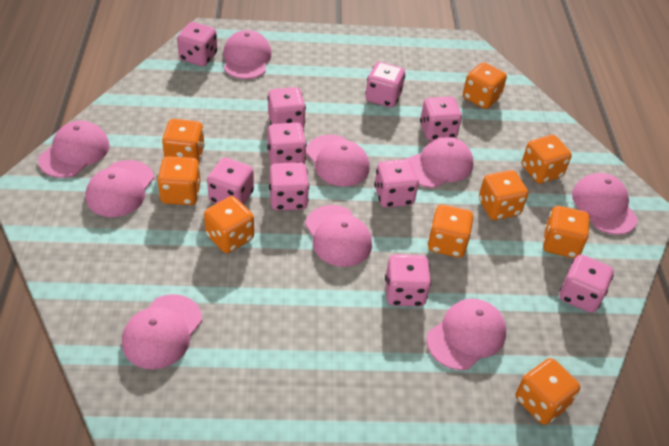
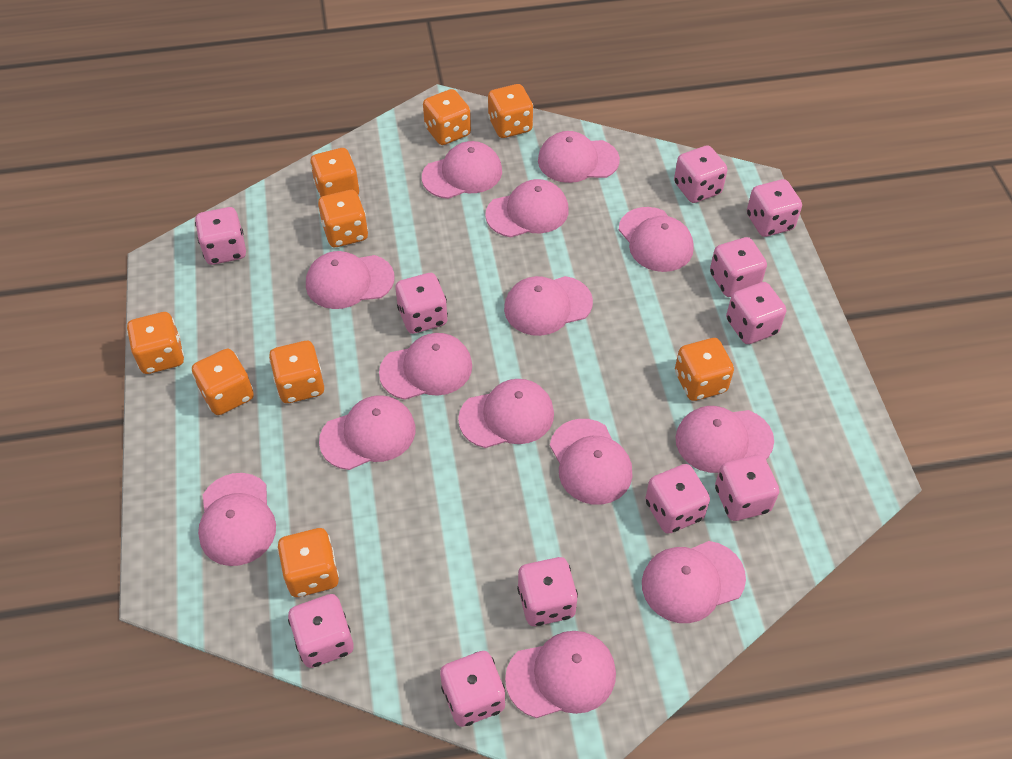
pink cap: [38,120,110,178] [85,160,154,217] [122,294,202,369] [223,30,272,79] [305,205,372,267] [306,135,370,187] [407,136,473,188] [426,299,506,370] [572,173,638,235] = 9 -> [198,473,276,566] [306,251,394,309] [319,395,415,470] [379,333,472,400] [422,141,502,199] [458,379,554,448] [485,179,569,237] [504,276,593,336] [505,631,616,718] [538,131,620,183] [550,419,633,505] [619,207,694,272] [642,541,746,623] [675,406,774,473] = 14
pink dice: [177,22,217,66] [207,157,254,205] [267,87,306,128] [267,123,307,165] [269,163,309,211] [365,62,405,108] [374,159,419,208] [385,254,431,307] [420,96,462,141] [559,255,614,313] = 10 -> [195,207,246,265] [288,594,354,668] [396,273,448,334] [440,651,505,727] [517,557,578,626] [645,464,710,534] [674,145,728,203] [710,237,767,297] [715,455,779,521] [726,282,786,344] [747,179,802,237] = 11

